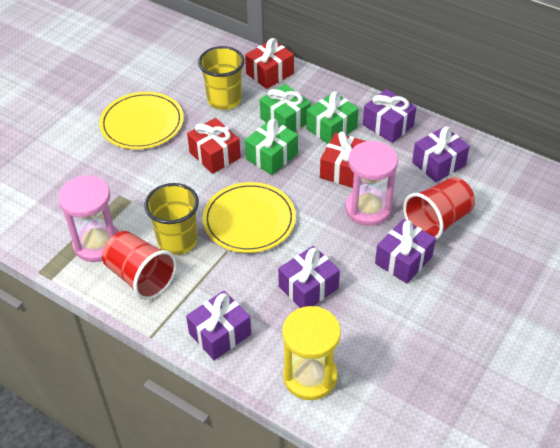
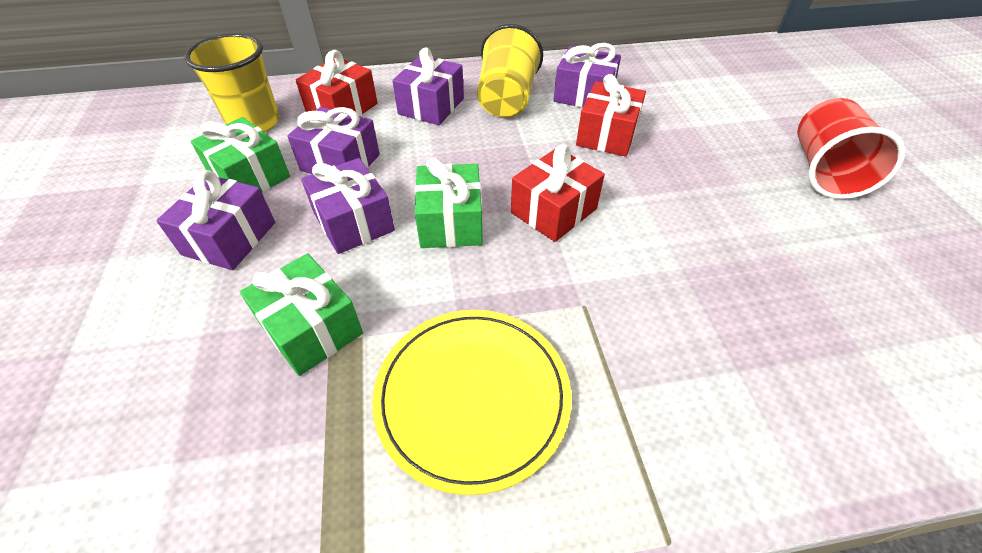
pink hourglass: [58,175,119,262] [345,141,398,226] = 2 -> none = 0
red cup: [102,231,177,300] [403,177,475,240] = 2 -> [797,98,905,199] = 1
yellow hourglass: [282,306,341,400] = 1 -> none = 0
yellow plate: [99,92,184,149] [203,182,296,253] = 2 -> [372,310,572,495] = 1

